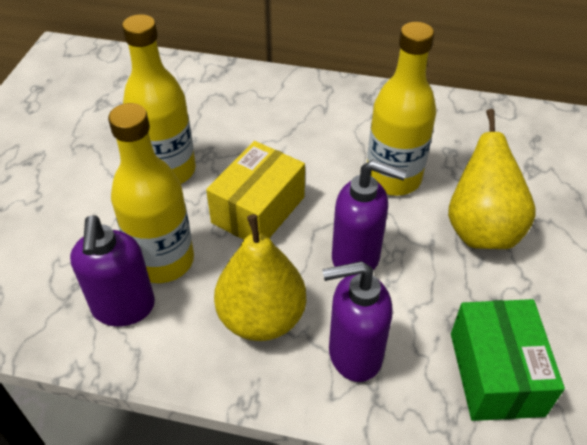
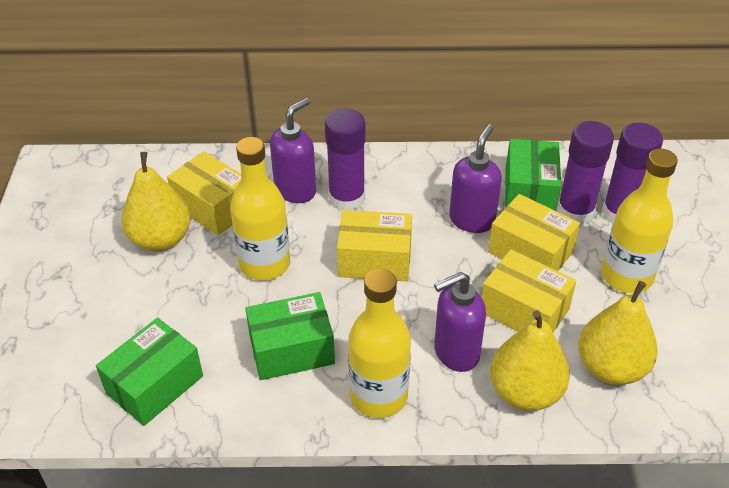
green box: [451,299,565,421] = 1 -> [96,318,203,426] [245,292,335,380] [505,139,561,211] = 3
purple glue stick: none = 0 -> [325,109,366,210] [557,121,614,225] [602,123,663,224] = 3
yellow box: [206,141,305,240] = 1 -> [167,151,241,236] [337,210,412,281] [481,249,576,332] [488,194,580,271] = 4
yellow pear: [214,214,306,341] [448,109,536,249] = 2 -> [122,152,190,252] [490,310,570,411] [578,281,658,385] = 3

